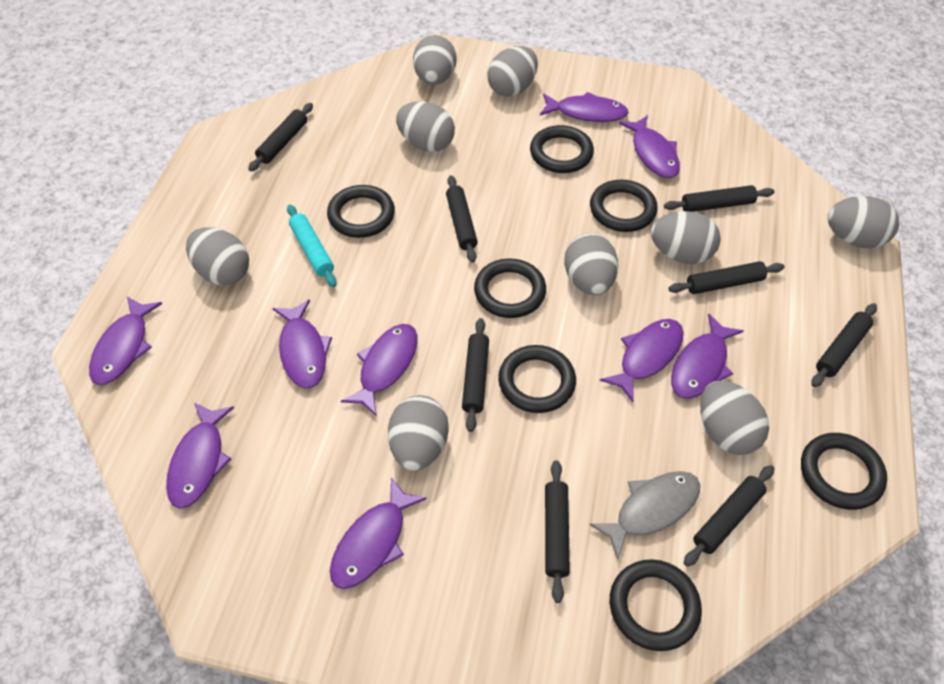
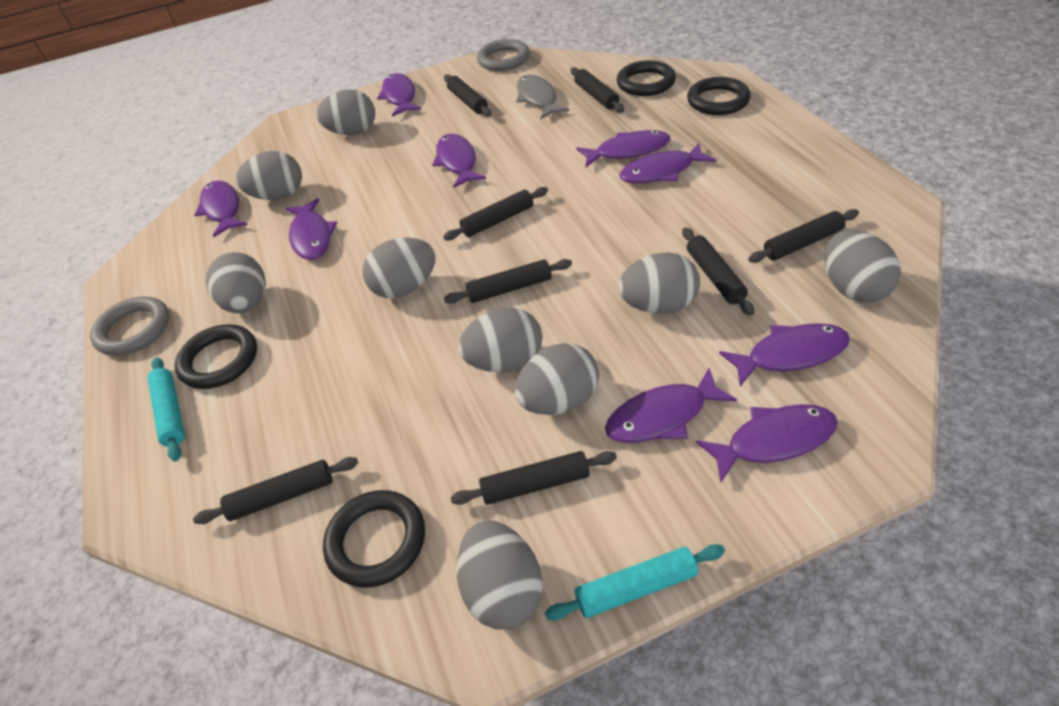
black ring: [327,185,395,238] [474,259,546,318] [498,345,576,413] [530,125,594,173] [590,180,658,232] [610,559,702,651] [801,433,887,510] = 7 -> [175,324,257,389] [323,490,425,587] [617,60,676,96] [687,77,751,115] = 4
grey ring: none = 0 -> [90,297,170,356] [477,39,530,71] = 2
turquoise rolling pin: [287,205,337,287] = 1 -> [147,357,185,462] [545,544,725,621] = 2

